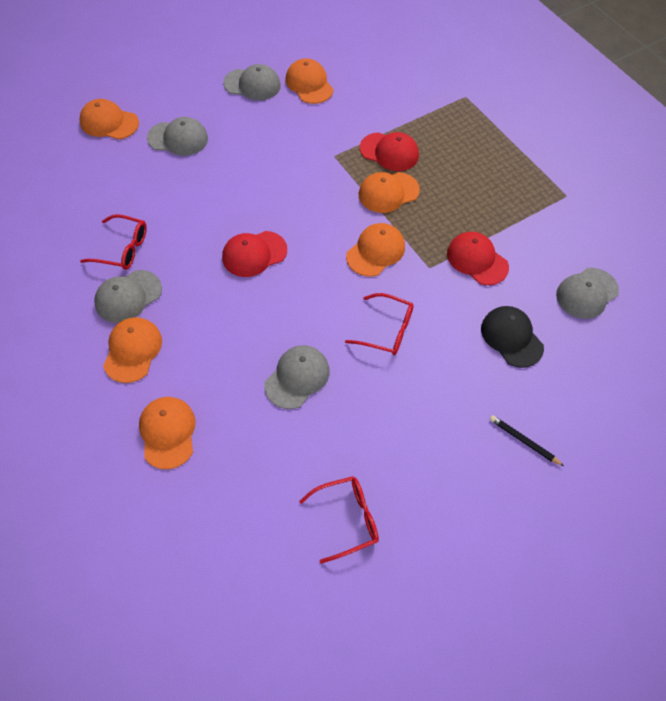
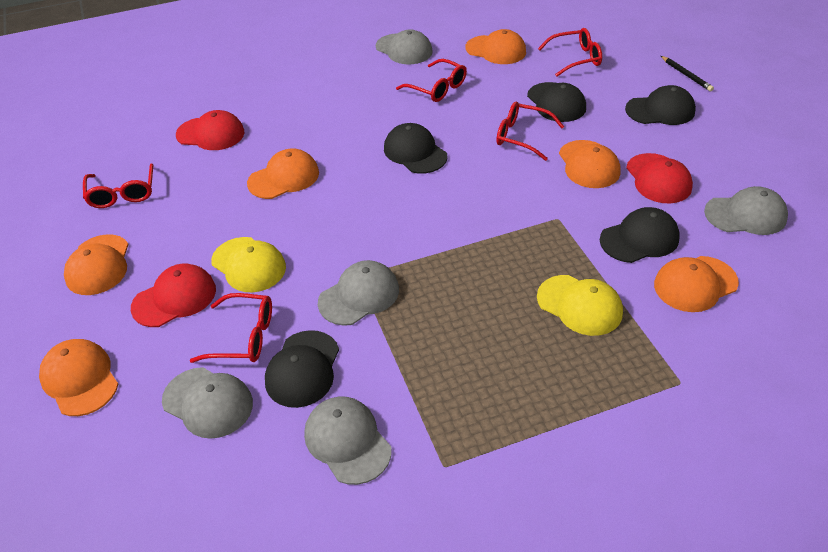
black cap: [481,306,544,368] = 1 -> [265,330,339,408] [384,123,448,174] [527,82,586,122] [600,207,680,263] [625,85,696,125] = 5
red glasses: [80,214,147,270] [299,476,379,564] [345,293,414,355] = 3 -> [83,164,153,208] [190,293,272,363] [396,59,467,102] [496,101,564,161] [538,28,602,76] = 5
yellow cap: none = 0 -> [211,237,286,292] [537,275,623,336] = 2

